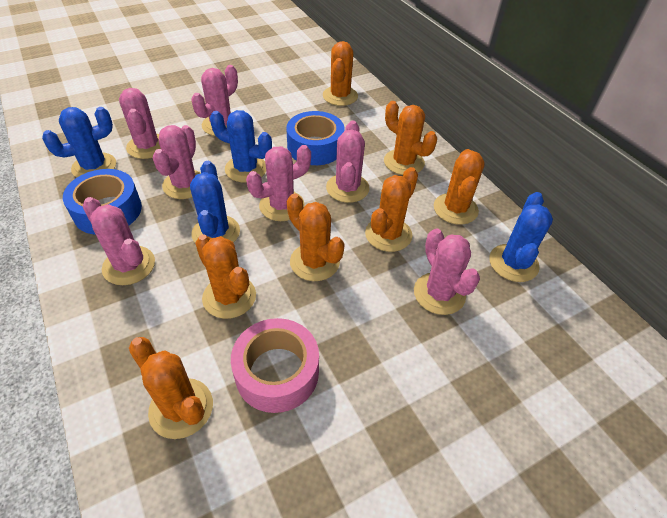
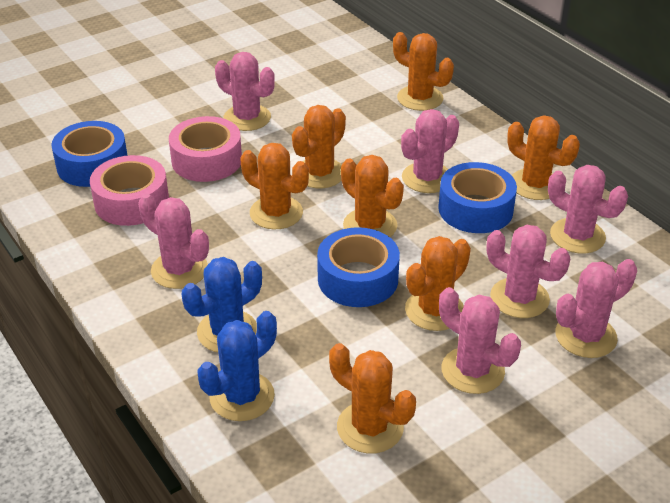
blue cactus: [42,107,116,177] [190,161,240,243] [210,110,272,182] [489,192,553,282] = 4 -> [182,257,262,352] [197,311,277,421] = 2
blue tape: [63,169,142,235] [286,111,344,165] = 2 -> [51,121,128,187] [317,227,400,307] [438,162,517,233] = 3
pink tape: [231,318,319,413] = 1 -> [90,155,169,226] [169,116,242,182] = 2

